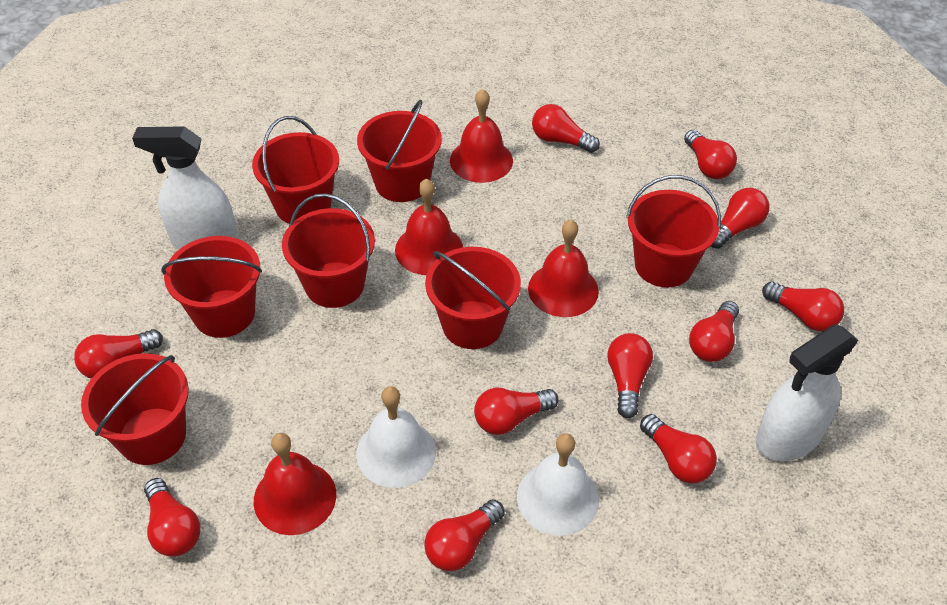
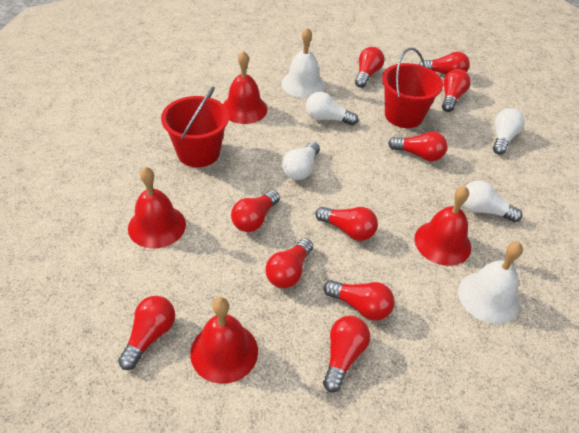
red bucket: [81,353,189,465] [161,236,262,338] [252,116,339,224] [282,193,375,308] [357,99,442,202] [425,247,521,349] [626,175,721,287] = 7 -> [161,87,229,167] [382,48,443,128] = 2
red light bulb: [74,329,163,379] [144,478,200,557] [424,499,505,571] [474,388,559,435] [532,104,600,153] [607,333,653,418] [640,414,717,483] [684,130,737,179] [689,301,739,362] [711,188,769,249] [762,282,844,331] = 11 -> [118,296,175,370] [231,190,280,232] [265,238,313,288] [315,207,378,241] [323,316,370,392] [324,280,395,321] [355,47,384,88] [388,131,447,161] [419,52,470,75] [442,69,471,112] = 10
white light bulb: none = 0 -> [282,142,320,180] [306,92,358,125] [463,180,523,222] [493,108,525,155] = 4
white spray bottle: [132,126,238,250] [756,325,858,461] = 2 -> none = 0

